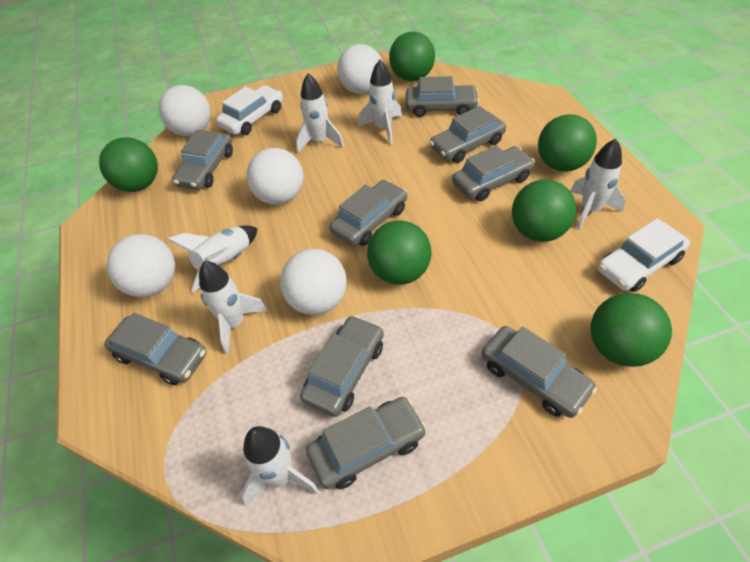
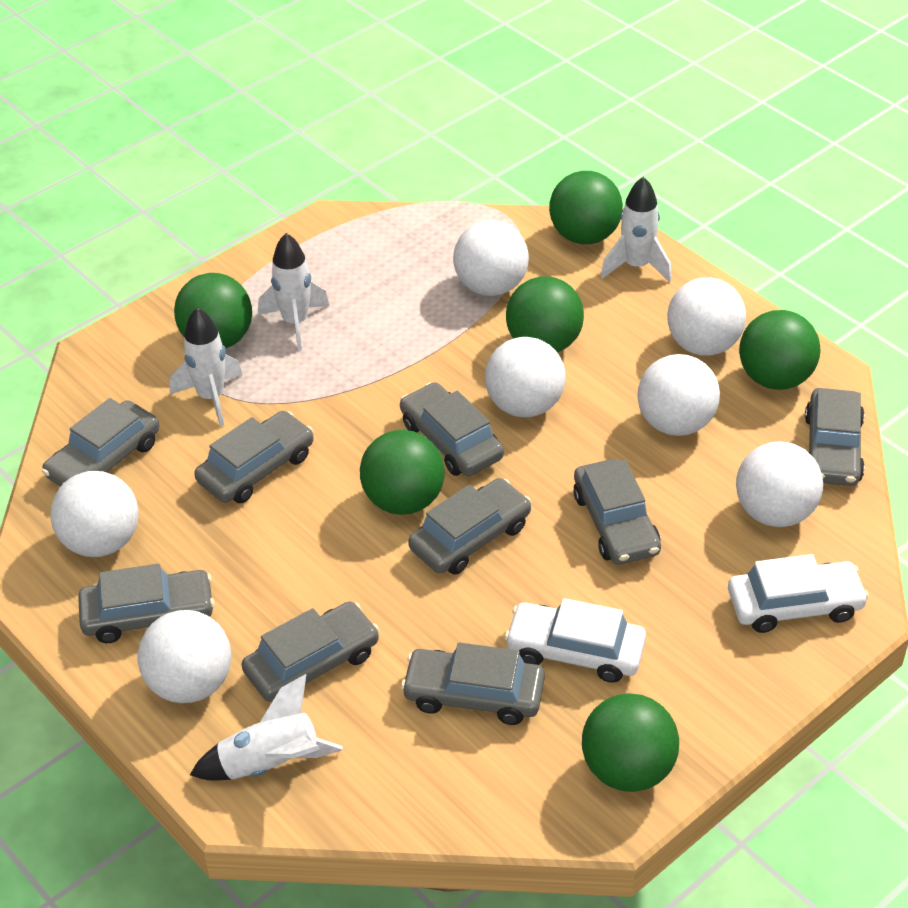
white ball: [107,234,175,297] [159,85,210,136] [247,148,303,205] [280,249,347,315] [337,44,383,94] = 5 -> [50,471,139,557] [138,610,231,703] [453,220,529,296] [485,337,566,417] [638,354,720,436] [667,278,746,356] [736,441,823,527] = 7
white rocket: [167,226,258,293] [199,261,268,354] [240,426,320,507] [296,73,344,153] [358,60,402,145] [570,139,626,230] = 6 -> [170,308,243,427] [190,674,343,781] [258,233,329,351] [601,176,672,282] = 4

